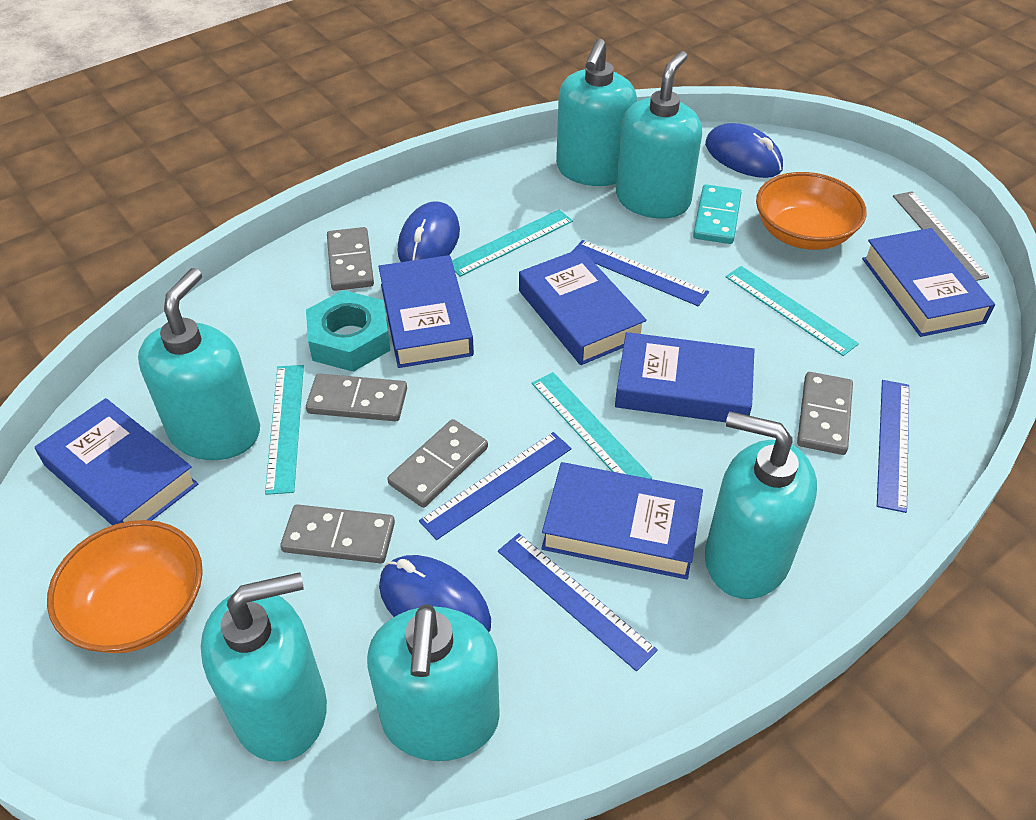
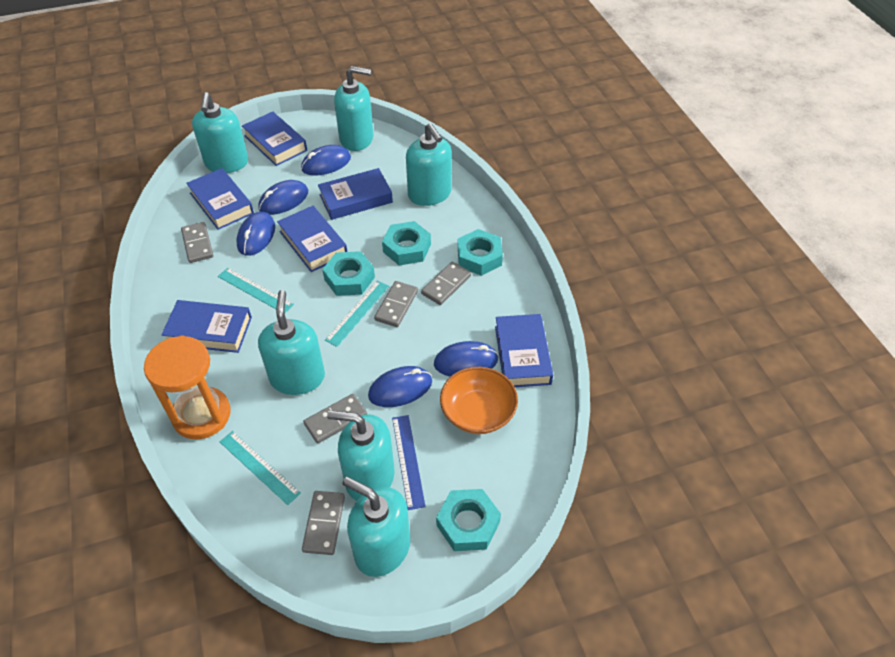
blue mouse: [379,555,491,632] [398,201,460,262] [705,123,783,178] = 3 -> [237,212,275,256] [258,180,308,215] [301,145,351,176] [368,366,432,407] [434,341,498,377] = 5
blue ruler: [419,432,572,540] [498,533,658,671] [572,240,709,306] [877,380,909,513] = 4 -> [392,415,426,510] = 1
grey ruler: [893,191,989,281] = 1 -> none = 0
orange bowl: [47,520,203,653] [756,172,867,250] = 2 -> [440,367,518,434] = 1
orange hourglass: none = 0 -> [144,336,231,440] = 1
turquoise domino: [693,184,742,244] = 1 -> none = 0
turquoise nut: [306,290,391,372] = 1 -> [322,251,375,296] [382,221,431,265] [436,489,501,551] [458,229,503,276] = 4
turquoise ruler: [265,365,304,495] [452,210,573,277] [532,372,652,479] [726,266,859,356] = 4 -> [218,268,294,313] [220,431,301,505] [325,280,389,347] = 3

